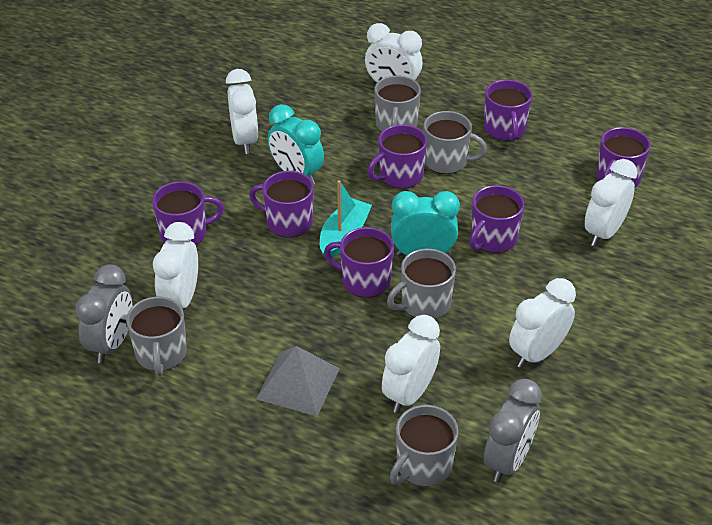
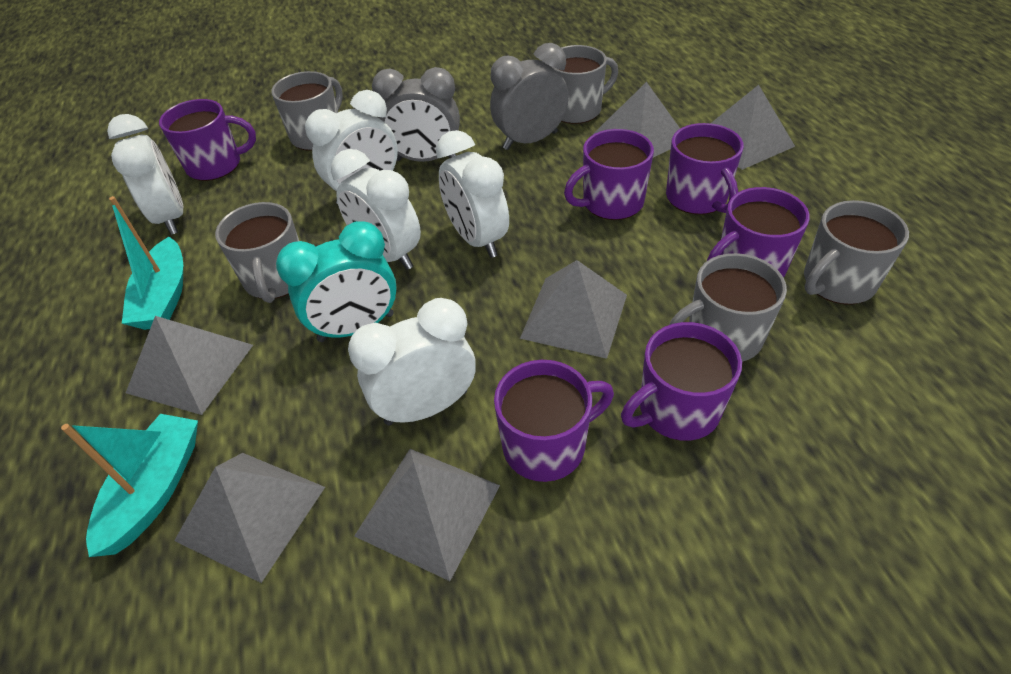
grey pyramid: [256,346,340,416] = 1 -> [126,316,253,415] [174,453,325,583] [354,449,500,581] [520,260,627,359] [592,82,680,158] [711,85,795,170] = 6
purple mug: [152,181,224,245] [249,171,314,238] [324,227,394,298] [368,125,427,189] [469,185,524,253] [484,80,532,141] [596,127,650,187] = 7 -> [159,99,256,181] [494,360,614,482] [564,129,654,220] [621,322,742,441] [666,123,744,215] [707,187,810,277] = 6
turquoise boat: [319,180,372,258] = 1 -> [61,414,198,557] [109,196,183,330] = 2
turquoise clock: [268,104,324,185] [391,191,460,256] = 2 -> [276,221,397,342] = 1
white clock: [153,222,198,309] [226,69,258,154] [365,23,423,84] [382,315,440,413] [509,278,576,368] [585,159,638,247] = 6 -> [107,114,183,235] [305,90,398,204] [331,149,421,270] [348,298,476,426] [436,130,509,258] = 5

